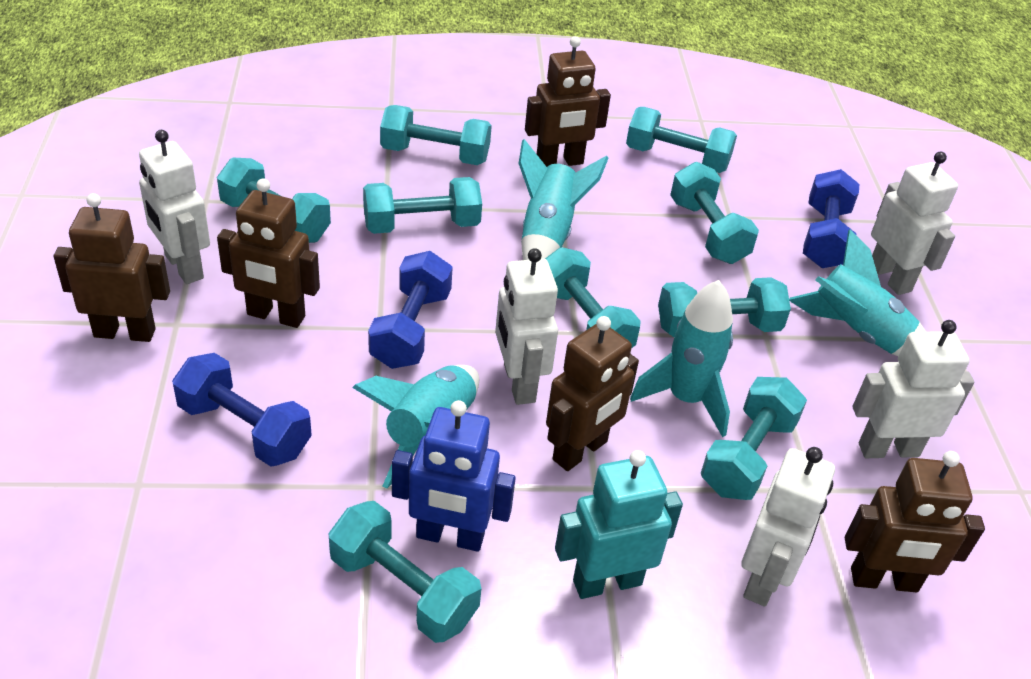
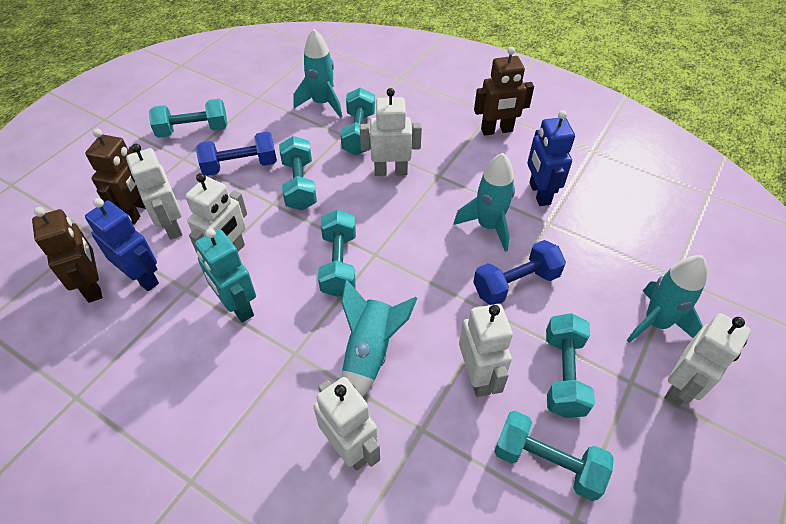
blue dumbbell: [172,353,312,466] [368,251,453,369] [803,169,859,268] = 3 -> [196,132,277,176] [473,240,566,305] = 2
blue robot: [392,400,516,552] = 1 -> [85,198,159,291] [527,110,575,206] = 2
brown robot: [53,193,170,342] [217,178,320,328] [525,36,611,167] [546,316,639,471] [845,451,985,593] = 5 -> [32,207,102,303] [85,129,146,225] [474,47,534,136] = 3
turquoise dumbbell: [217,158,331,243] [328,501,482,643] [363,177,482,234] [380,105,492,165] [545,247,641,348] [626,107,737,173] [658,277,791,337] [670,162,759,264] [701,377,807,500] = 9 -> [149,99,228,138] [279,136,317,210] [318,209,356,297] [340,87,375,155] [494,411,614,501] [546,313,595,418] = 6
white robot: [139,130,210,284] [495,248,558,405] [742,447,835,606] [853,320,974,458] [871,152,958,295] = 5 -> [126,144,183,240] [185,173,247,253] [314,377,380,470] [360,88,422,176] [459,304,513,397] [664,313,751,407] = 6

